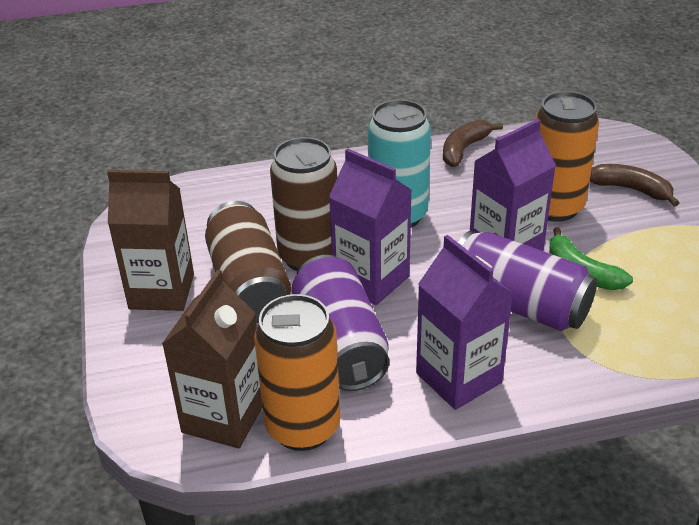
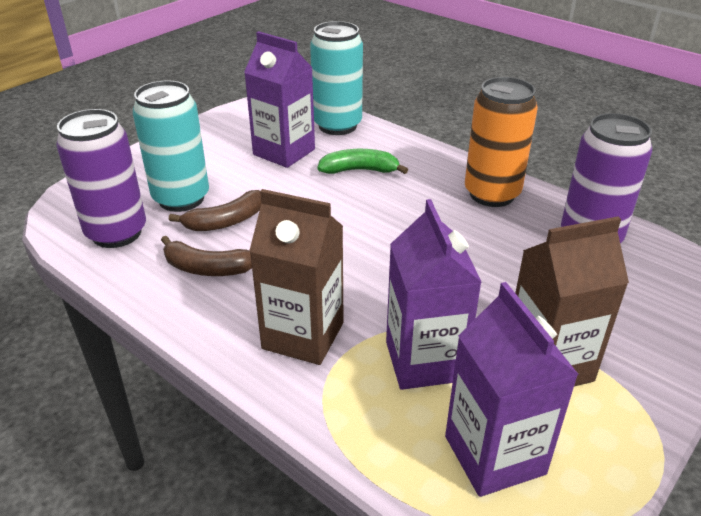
brown can: [205,201,291,323] [270,137,337,271] = 2 -> none = 0
orange can: [254,294,340,451] [535,91,599,222] = 2 -> [465,77,538,207] = 1
turquoise can: [368,100,431,228] = 1 -> [133,81,209,212] [310,21,363,135] = 2

